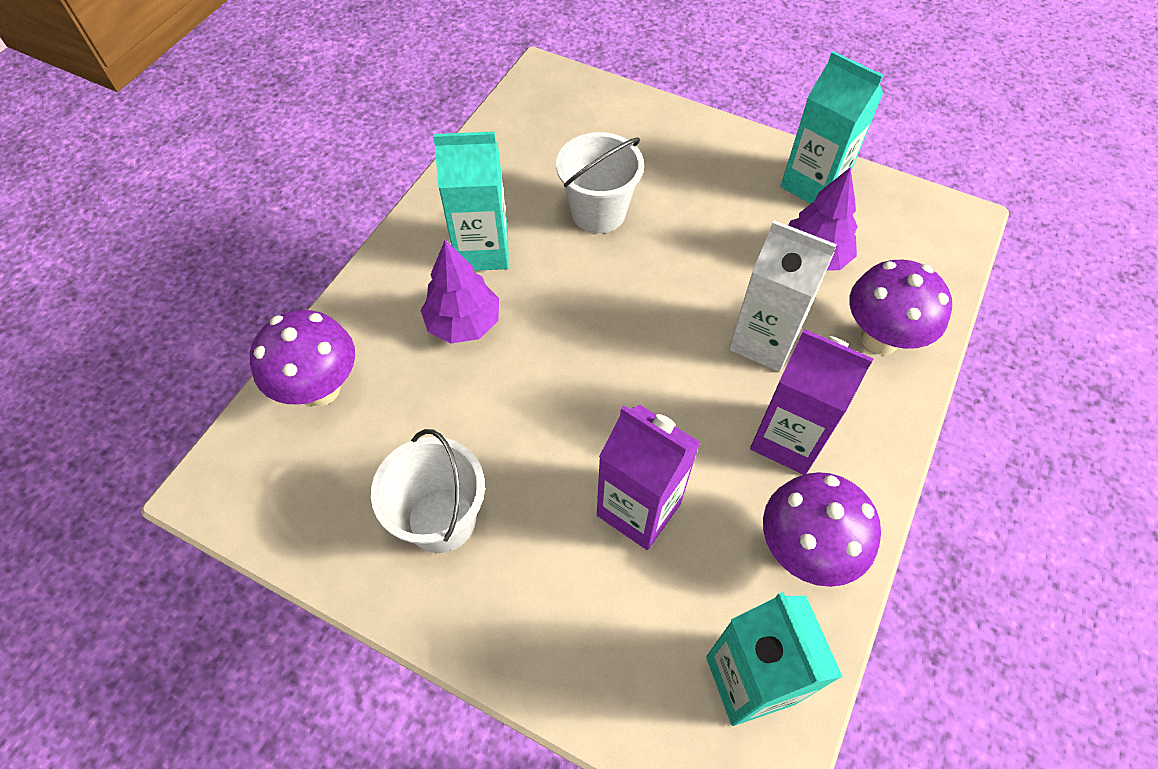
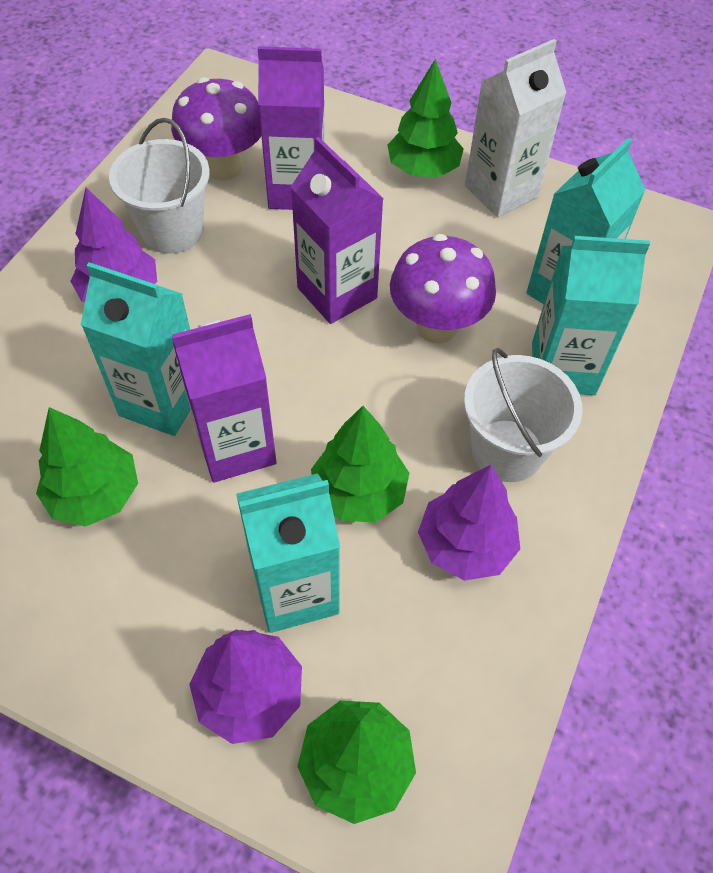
green tree: none = 0 -> [36,407,138,527] [297,701,416,824] [311,406,409,522] [387,59,464,177] = 4
purple carton: [597,405,700,550] [750,329,874,475] = 2 -> [172,314,277,482] [258,46,325,210] [291,137,384,324] = 3
purple mushroom: [250,310,355,406] [763,472,881,587] [849,260,952,355] = 3 -> [171,77,261,181] [390,234,496,343] = 2
purple tree: [421,240,499,344] [788,168,858,271] = 2 -> [70,188,157,302] [189,630,302,744] [418,465,520,581] = 3
turquoise carton: [433,132,509,271] [706,592,843,726] [781,51,884,204] = 3 -> [81,262,190,436] [236,474,340,633] [526,138,646,304] [532,236,650,395] = 4

